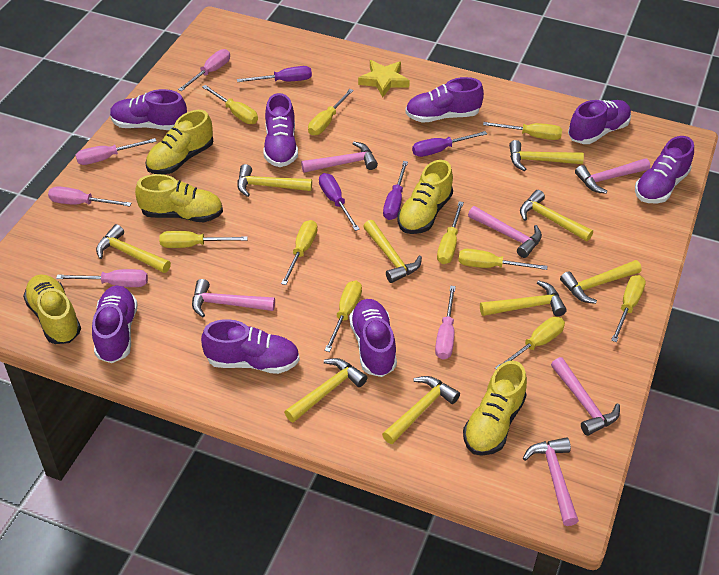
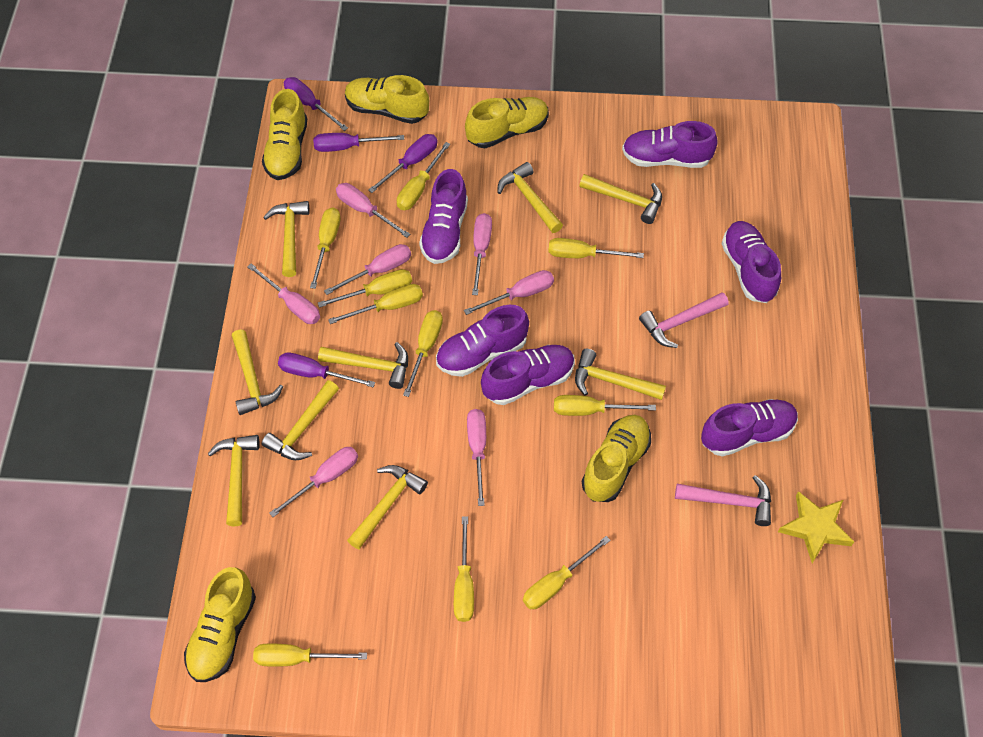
pink hammer: [192,279,275,318] [301,142,378,173] [468,206,542,258] [523,437,579,526] [551,357,620,436] [575,158,650,194] = 6 -> [639,292,728,348] [675,475,771,526] = 2
pink screwdriver: [48,186,131,206] [56,269,148,287] [76,138,157,165] [178,49,230,91] [435,286,456,360] = 5 -> [247,263,320,324] [269,447,358,517] [324,244,411,295] [336,183,410,238] [464,270,554,315] [467,409,486,506] [472,213,492,295] = 7
purple shoe: [92,286,138,363] [110,89,187,130] [201,319,300,374] [264,93,298,167] [349,299,397,377] [405,77,484,123] [568,100,631,144] [635,136,694,203] = 8 -> [419,169,468,264] [436,305,529,377] [481,345,575,405] [622,121,718,168] [701,399,798,457] [721,221,781,303] = 6

